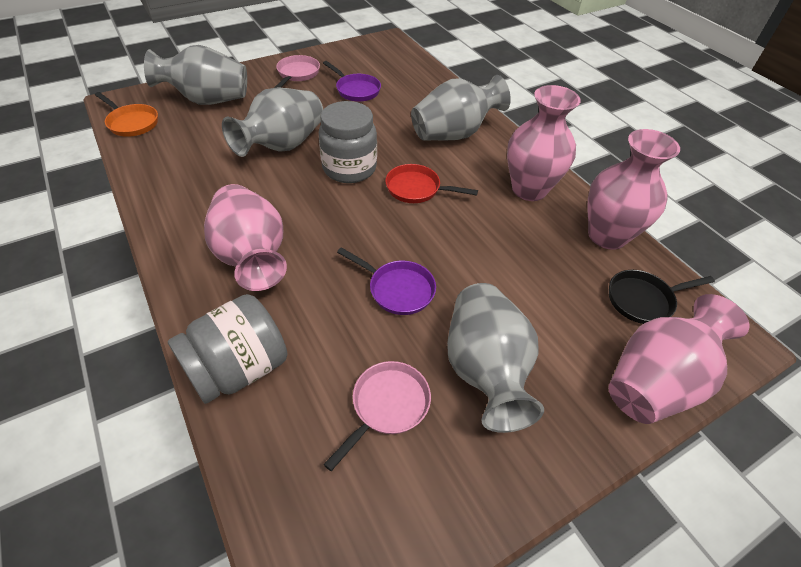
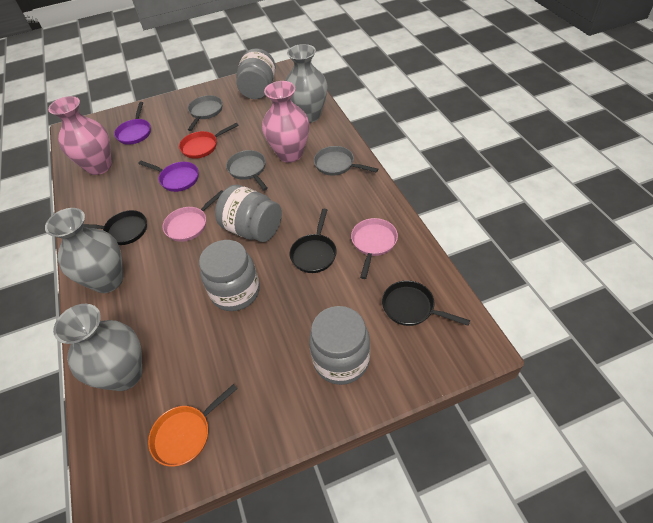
black pan: [609,270,715,324] = 1 -> [83,210,147,245] [290,209,337,273] [382,280,470,326] = 3
grey jar: [168,294,287,404] [319,101,377,183] = 2 -> [199,240,260,311] [215,185,282,242] [236,48,276,99] [309,306,370,385] = 4
grey pan: none = 0 -> [188,95,223,131] [226,150,268,191] [314,146,378,175] = 3
grey vase: [144,45,247,105] [222,87,323,157] [411,75,511,140] [447,283,544,433] = 4 -> [45,208,123,293] [53,304,142,391] [285,44,328,123] = 3
pink vase: [204,184,287,291] [507,85,581,201] [588,129,680,250] [608,294,750,424] = 4 -> [48,96,112,175] [262,81,309,163] = 2

